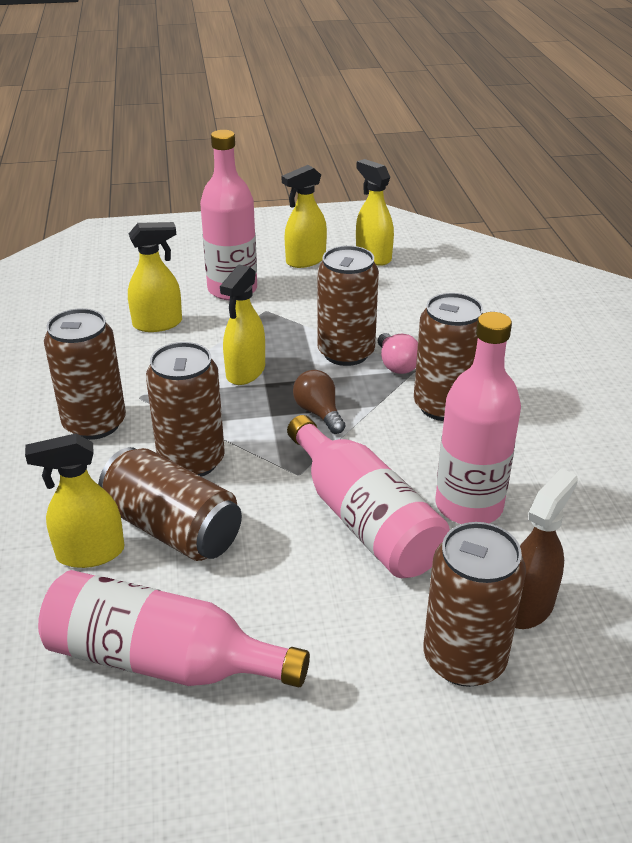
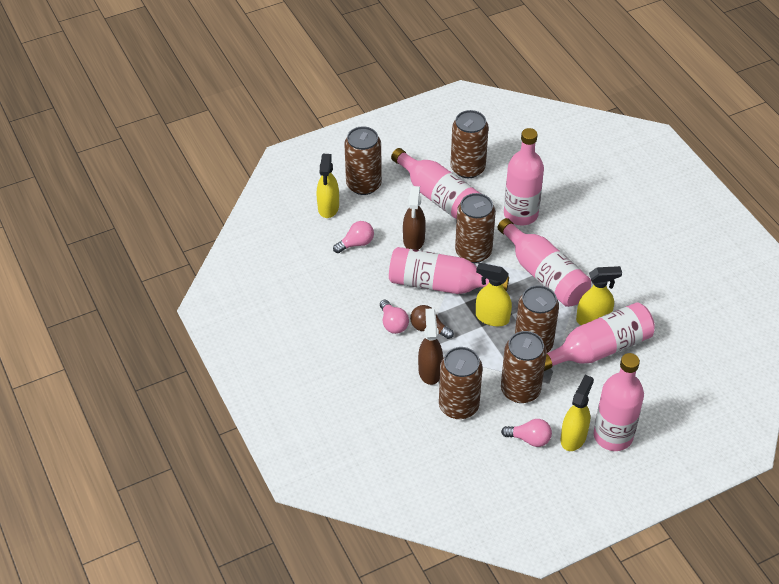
brown spray bottle: [515,469,578,629] = 1 -> [403,186,426,250] [418,308,443,385] = 2
pink bottle: [38,570,310,687] [200,130,257,300] [287,415,450,578] [436,312,521,524] = 4 -> [389,247,509,294] [391,148,481,219] [497,218,591,307] [504,128,544,225] [544,302,655,371] [594,353,644,451] = 6
pink light bulb: [378,333,418,374] = 1 -> [333,221,374,253] [380,300,409,334] [501,419,552,447] = 3
yellow spray bottle: [25,433,124,568] [128,222,182,332] [220,265,265,385] [282,165,327,268] [356,159,394,266] = 5 -> [317,154,339,218] [476,263,512,327] [561,375,594,451] [576,266,622,325] = 4

